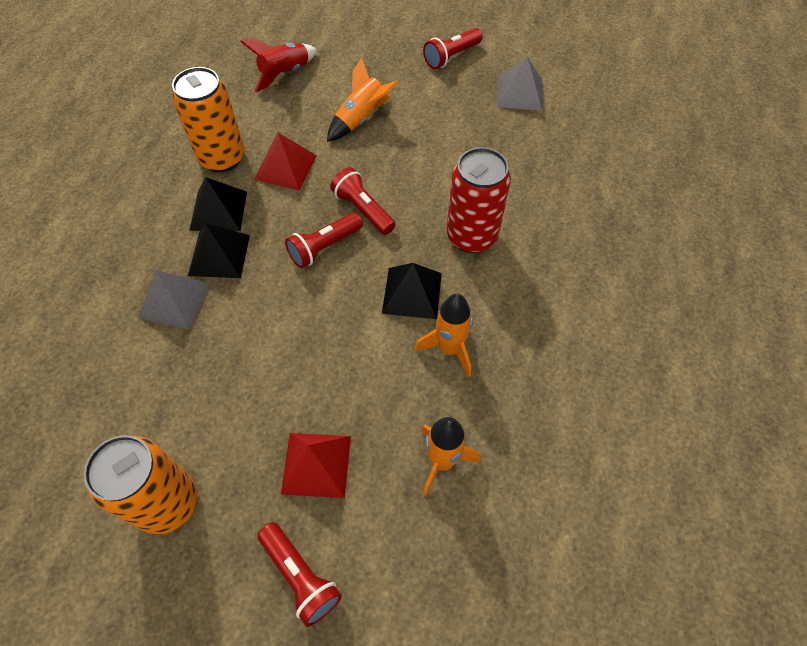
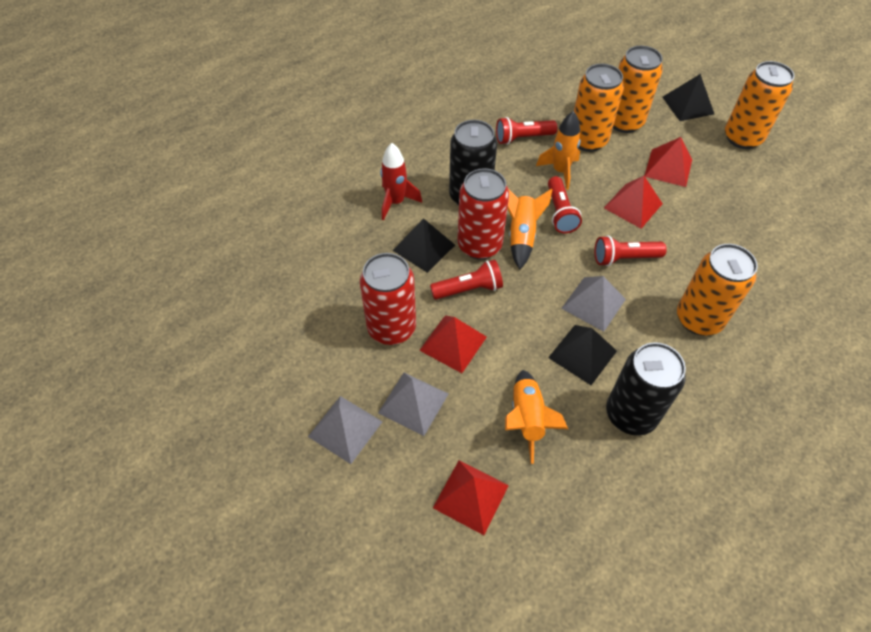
black can: none = 0 -> [449,120,497,206] [606,342,686,436] = 2
grey pyramid: [138,270,211,329] [497,56,542,111] = 2 -> [308,396,383,464] [378,373,448,436] [561,276,626,332] = 3
orange can: [84,435,198,535] [172,67,244,173] = 2 -> [574,64,624,152] [613,46,663,133] [677,244,758,336] [725,61,795,149] = 4
red can: [447,147,511,253] = 1 -> [360,253,416,345] [458,168,509,260] = 2
red pyramid: [254,132,317,190] [281,433,351,498] = 2 -> [419,315,487,373] [433,460,509,535] [604,176,663,229] [645,137,692,187] = 4

